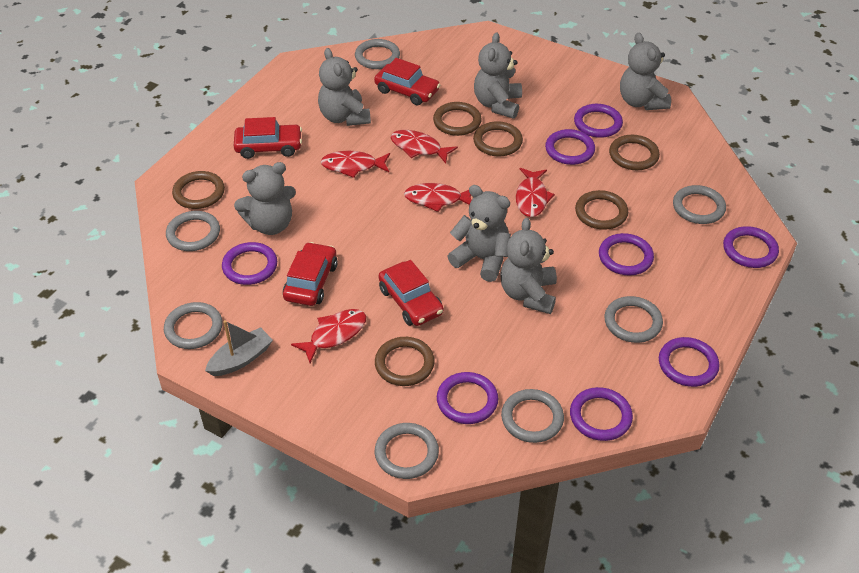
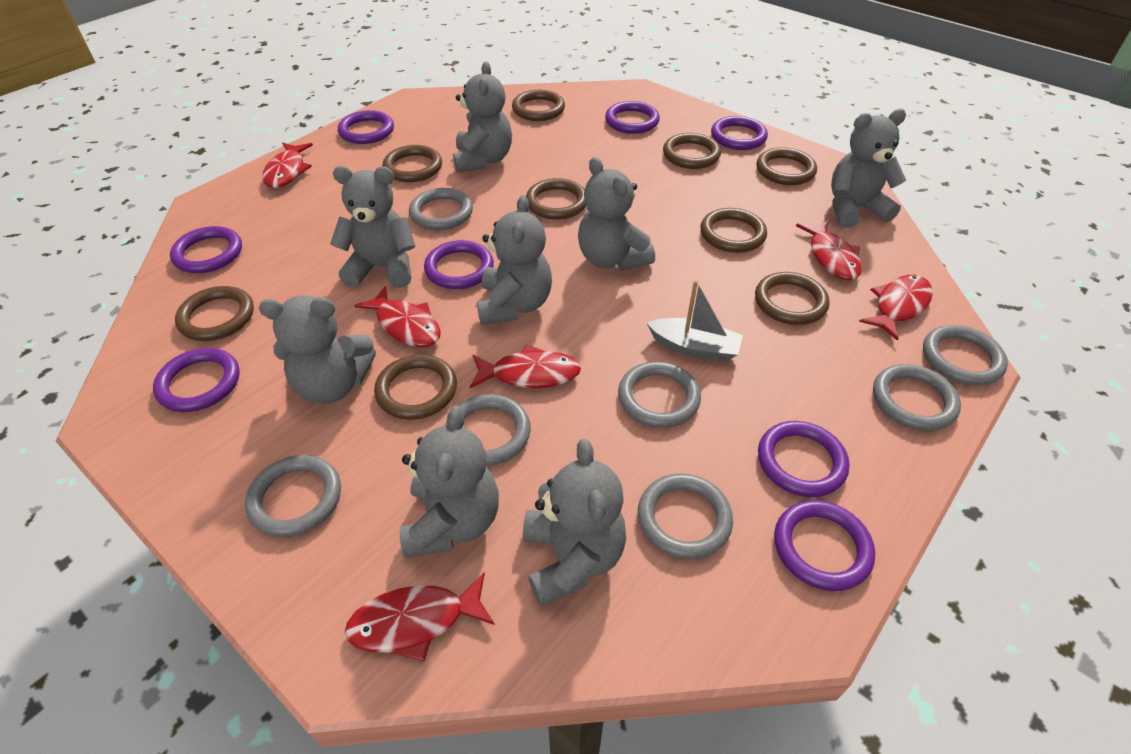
brown ring: [172,171,225,209] [375,337,435,386] [433,102,482,136] [473,121,523,156] [575,190,628,230] [609,135,660,170] = 6 -> [175,286,254,341] [374,354,457,420] [383,145,442,182] [512,90,565,121] [526,178,586,220] [663,133,721,169] [700,208,767,253] [755,272,830,325] [757,147,817,185] = 9
grey teddy bear: [234,162,296,235] [318,48,371,126] [447,185,511,282] [474,32,522,119] [500,218,557,314] [620,33,671,110] = 6 -> [259,295,376,404] [330,166,416,288] [399,406,499,558] [453,61,512,172] [477,195,552,325] [523,439,626,606] [578,157,655,270] [831,109,906,228] = 8
red car: [234,117,302,159] [283,242,338,306] [374,58,440,106] [379,260,444,326] = 4 -> none = 0
red fish: [291,309,366,363] [321,151,390,178] [390,130,458,163] [404,183,472,212] [516,168,555,217] = 5 -> [262,142,313,188] [345,573,495,661] [354,286,441,347] [470,344,581,388] [796,220,862,280] [859,275,933,341] = 6

